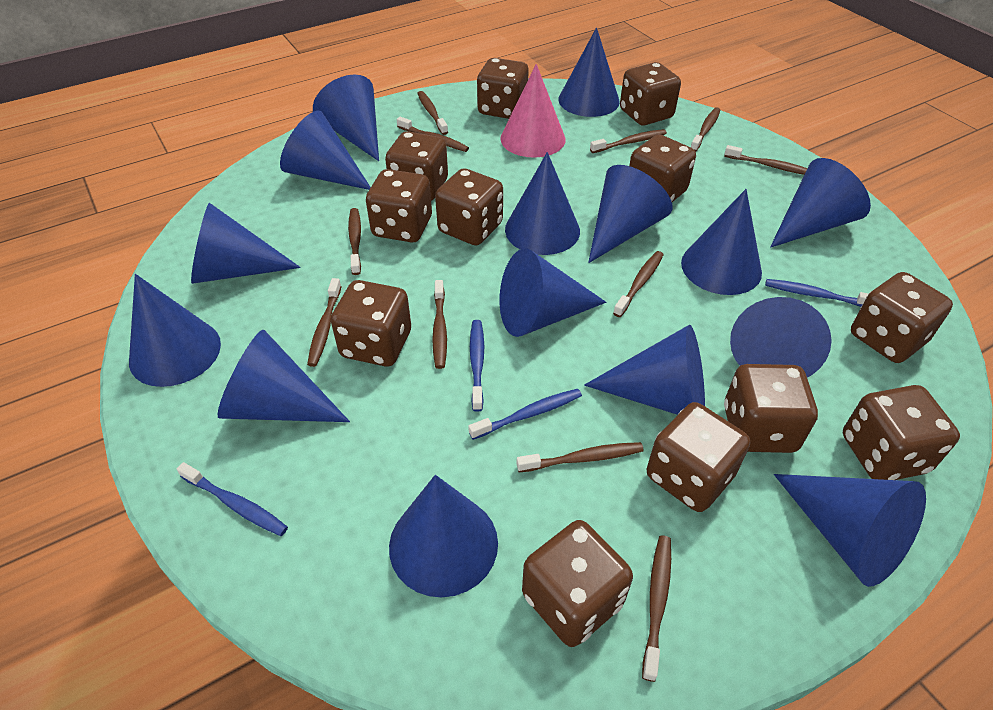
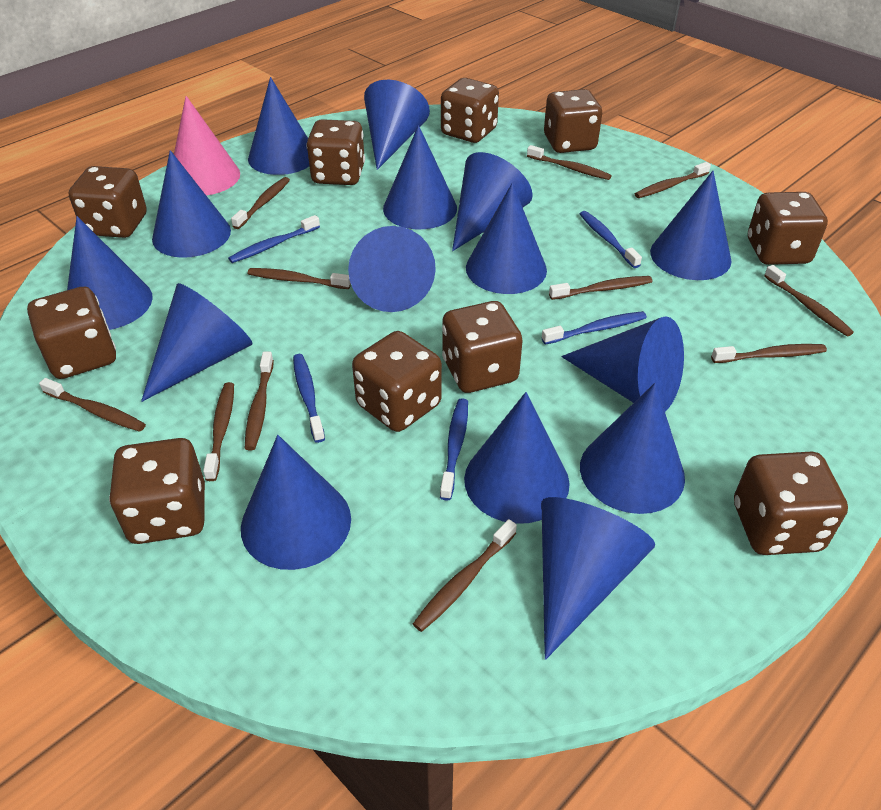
blue toothbrush: [177,462,288,536] [468,389,582,440] [470,320,484,412] [765,279,868,307] = 4 -> [228,215,320,263] [293,354,325,443] [440,398,468,501] [542,311,647,344] [580,211,642,268] = 5
brown dice: [331,280,411,366] [366,169,432,242] [385,131,448,201] [435,168,503,245] [477,58,529,119] [522,520,633,647] [620,62,681,125] [629,135,696,202] [647,402,750,512] [724,364,818,453] [843,385,960,480] [851,272,953,363] = 12 -> [27,287,116,379] [69,166,147,238] [109,438,205,544] [306,119,365,185] [352,331,442,432] [441,78,499,143] [442,301,523,393] [544,89,602,153] [734,452,848,555] [748,192,828,265] = 10

